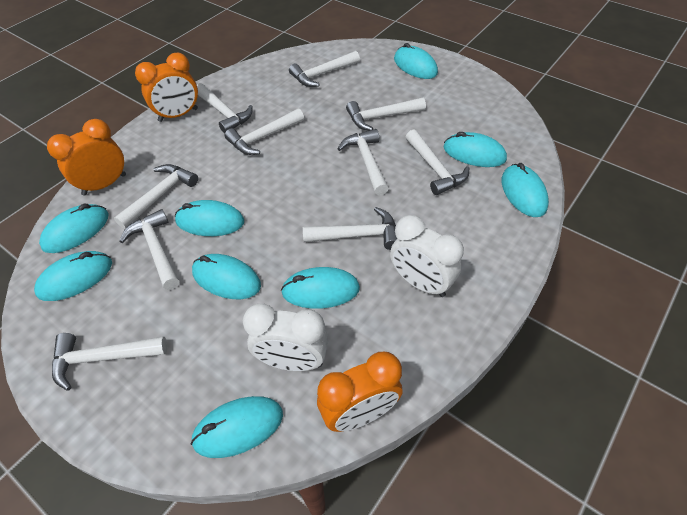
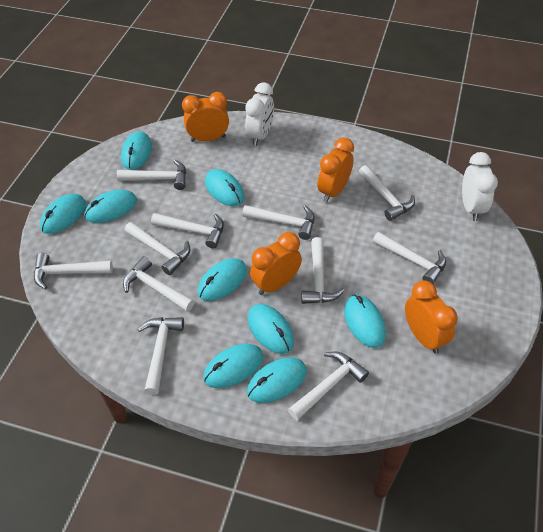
orange clock: [47,119,126,195] [135,53,198,122] [317,352,403,432] = 3 -> [182,92,229,142] [250,232,302,295] [317,137,354,202] [405,280,458,354] = 4
white hammer: [52,333,167,391] [114,164,198,229] [119,209,180,290] [197,83,253,133] [225,108,304,155] [289,51,360,87] [303,207,397,250] [338,129,389,195] [346,97,426,131] [406,129,469,195] = 10 -> [34,253,113,290] [117,160,186,190] [123,256,195,312] [125,222,190,275] [137,317,184,395] [151,213,224,249] [242,205,315,240] [288,351,369,420] [301,237,344,304] [359,165,415,221] [373,232,446,284] = 11

